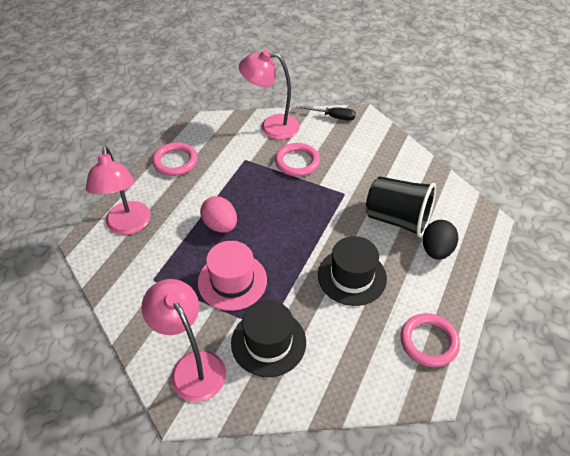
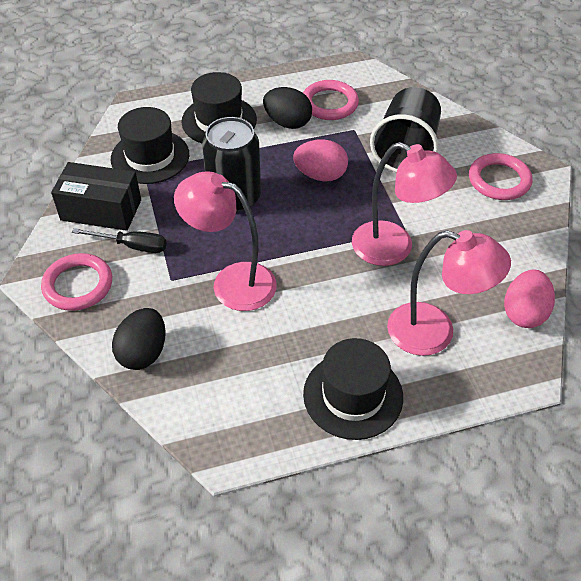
black box: none = 0 -> [51,162,141,231] = 1
black can: none = 0 -> [202,117,261,212] = 1
black egg: [423,220,458,260] = 1 -> [112,308,166,370] [263,87,312,129] = 2
black hat: [231,300,306,377] [318,236,387,306] = 2 -> [111,107,189,184] [181,72,257,143] [303,338,403,440] = 3
pink egg: [200,196,237,233] = 1 -> [293,139,348,182] [504,269,555,328] = 2
pink hat: [198,241,267,311] = 1 -> none = 0

